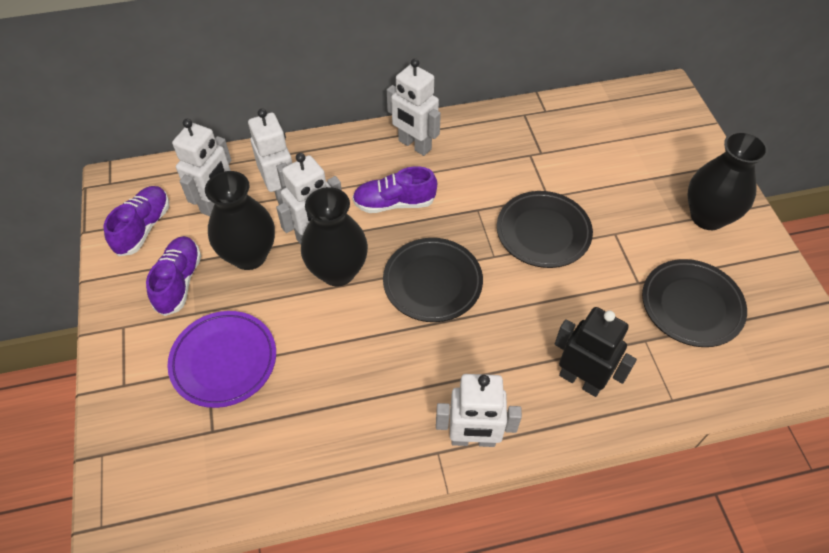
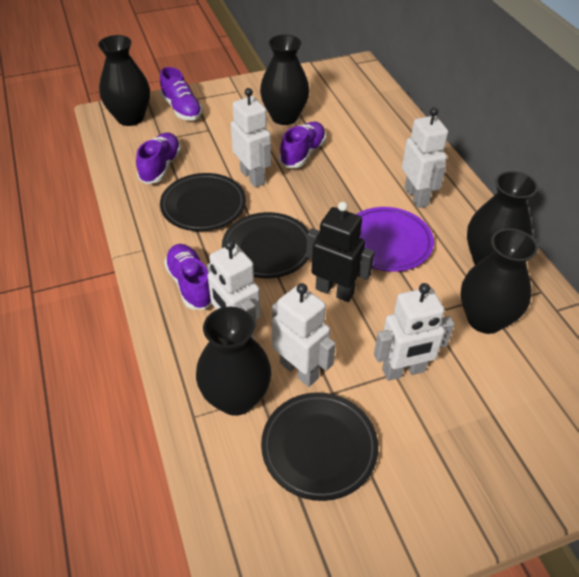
black vase: [205,171,275,270] [301,187,368,286] [687,131,768,230] = 3 -> [98,35,150,126] [196,307,271,416] [260,35,310,125] [461,228,538,334] [467,171,538,265] = 5
purple shoe: [104,186,169,256] [146,236,201,316] [352,166,437,213] = 3 -> [136,133,181,184] [160,67,203,121] [164,244,212,310] [279,122,326,168] = 4

